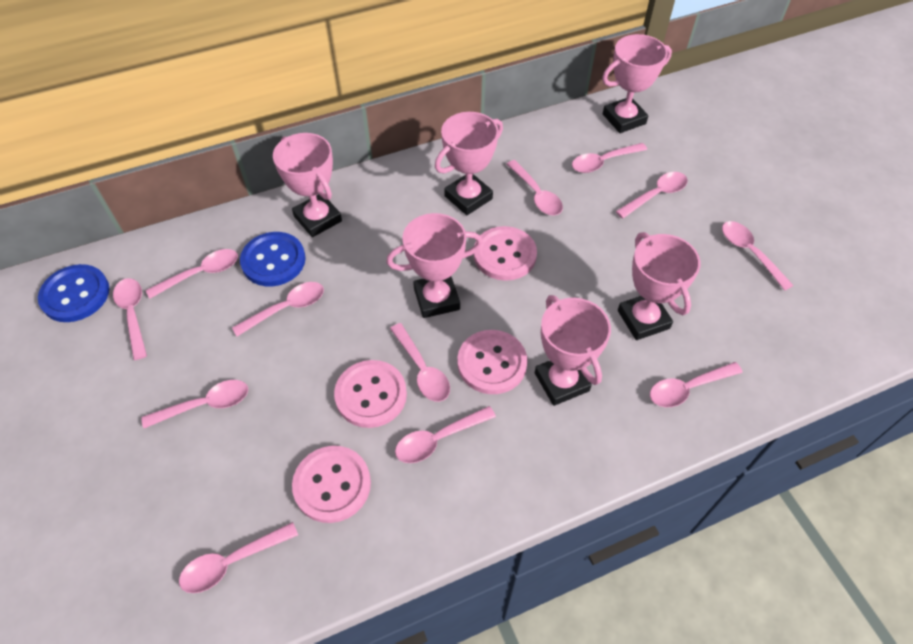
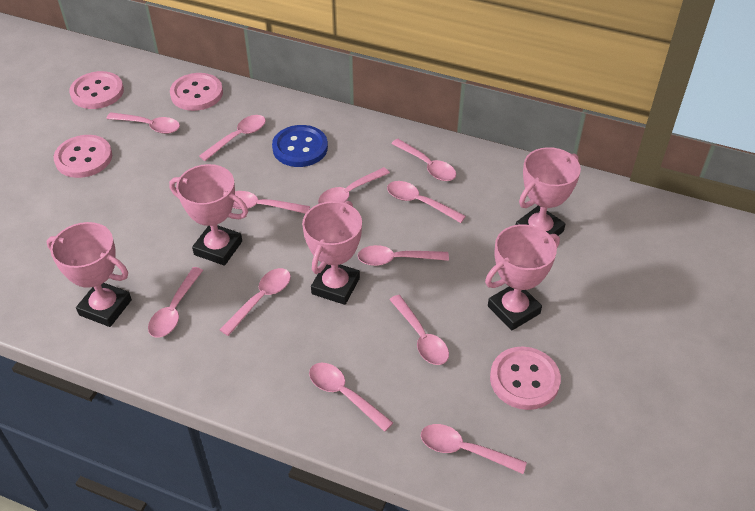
blue button: [38,264,109,322] [240,232,306,286] = 2 -> [272,125,328,167] = 1
pink trophy: [273,133,342,237] [387,213,483,318] [435,112,503,215] [535,295,611,406] [602,34,672,133] [618,232,700,340] = 6 -> [47,222,132,327] [169,164,248,266] [302,201,362,305] [485,224,560,330] [516,147,581,236] = 5

